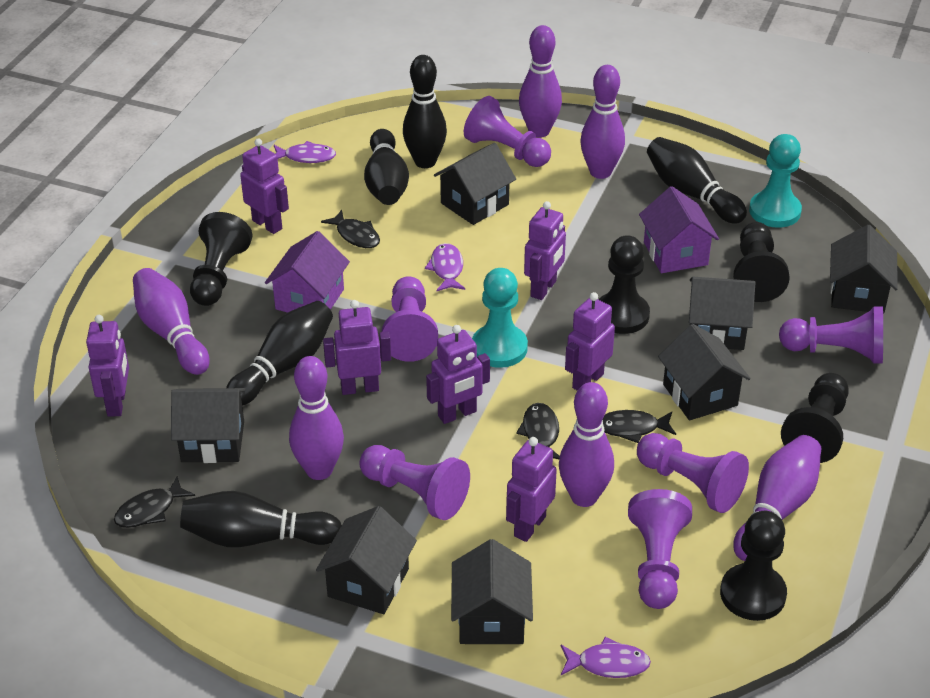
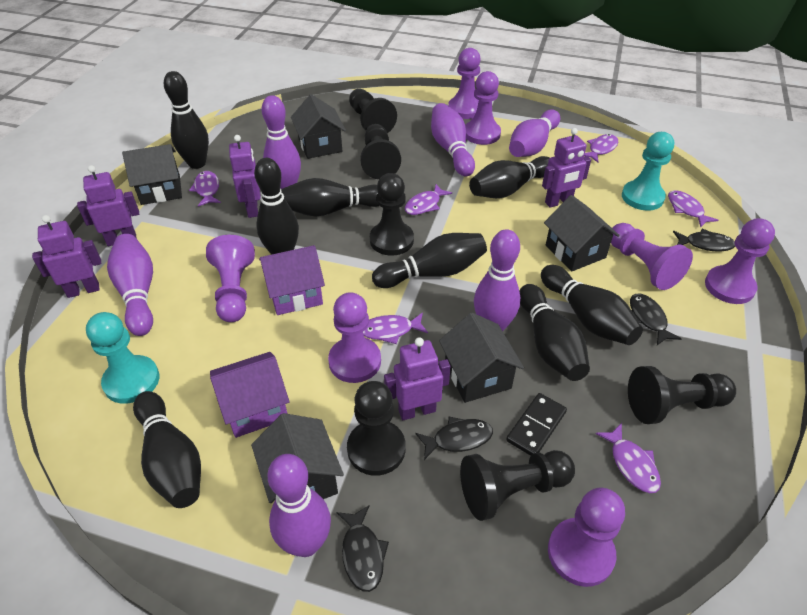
black bowling pin: [180,491,341,547] [226,301,333,406] [364,129,409,205] [403,55,447,168] [647,137,747,224] = 5 -> [133,391,201,508] [164,71,209,169] [254,158,299,255] [281,178,379,217] [372,233,487,288] [469,156,549,198] [519,284,590,381] [541,265,643,345] = 8
black domino: none = 0 -> [506,393,567,456] = 1
black house: [171,388,245,463] [316,506,417,614] [434,143,516,225] [451,539,533,644] [658,324,751,420] [689,277,755,350] [830,225,898,314] = 7 -> [122,144,182,205] [251,413,344,503] [291,94,346,159] [439,313,524,403] [544,195,620,272] = 5
black pawn: [190,212,252,306] [598,235,650,334] [720,511,787,621] [733,222,790,302] [781,373,849,463] = 5 -> [347,381,406,476] [349,89,397,133] [360,124,401,179] [370,173,414,256] [460,450,575,521] [628,366,736,424] = 6
purple fish: [274,141,336,163] [425,243,465,292] [561,637,651,678] = 3 -> [189,171,221,207] [363,312,428,344] [405,184,452,215] [584,134,618,162] [595,423,661,493] [668,190,719,227] = 6
purple pawn: [359,445,470,520] [381,276,438,362] [464,96,551,167] [628,489,692,609] [637,433,749,513] [779,306,883,363] = 6 -> [206,235,255,322] [328,292,381,383] [448,48,481,119] [465,71,501,145] [548,488,625,587] [611,223,693,290] [705,218,775,304] = 7
purple robot: [86,315,129,417] [240,138,289,234] [323,300,391,395] [426,325,490,424] [506,437,557,542] [524,201,566,300] [565,292,615,391] = 7 -> [32,215,101,298] [77,165,139,246] [229,135,261,218] [384,337,451,420] [542,128,591,208] = 5

